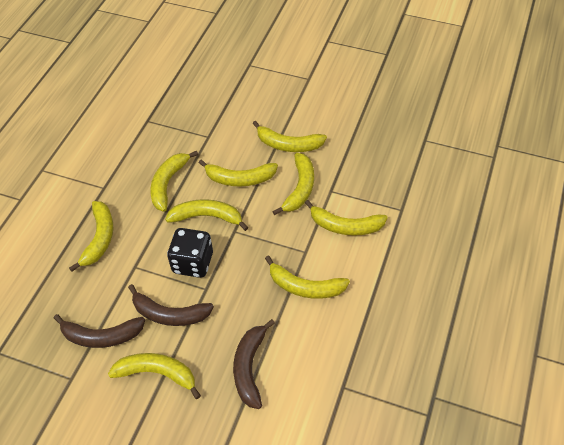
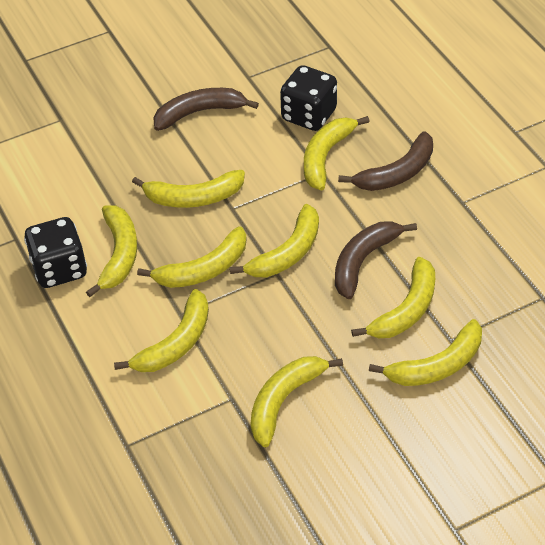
black dice: [167,228,213,278] = 1 -> [24,217,87,288] [280,65,337,131] = 2

